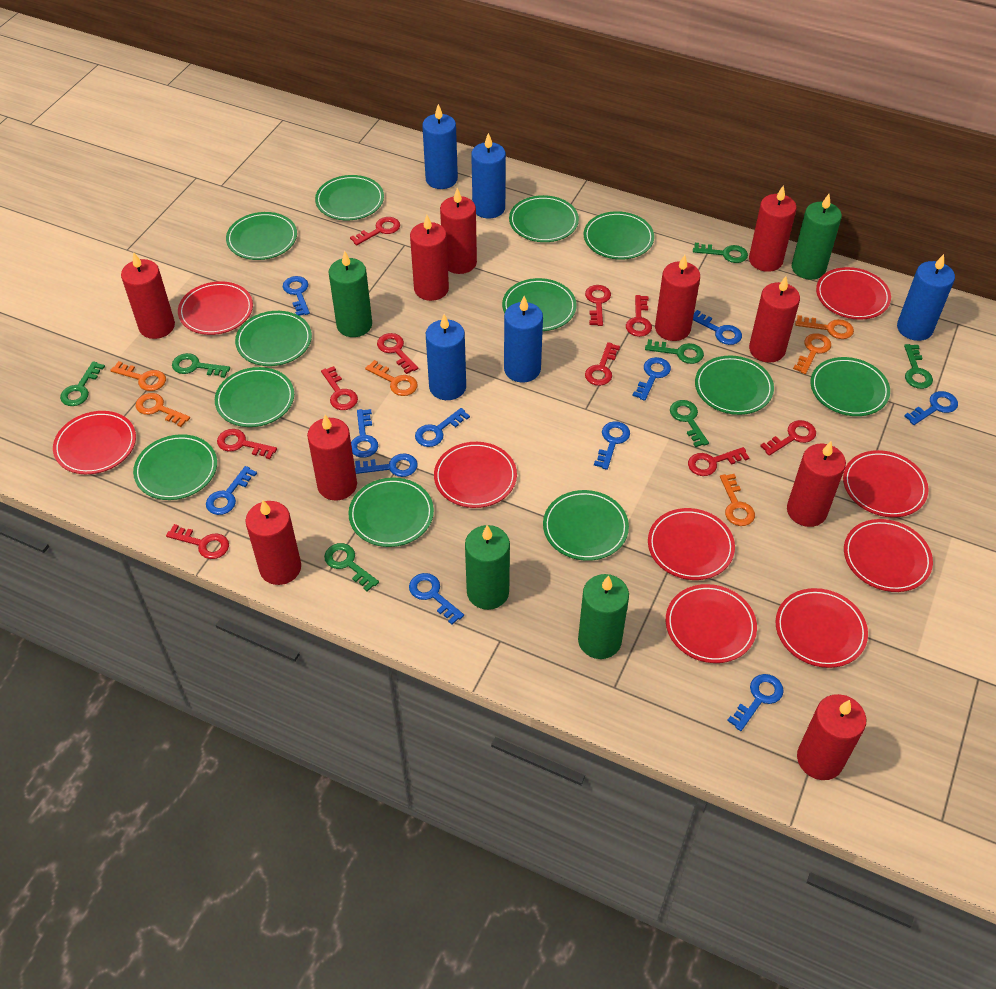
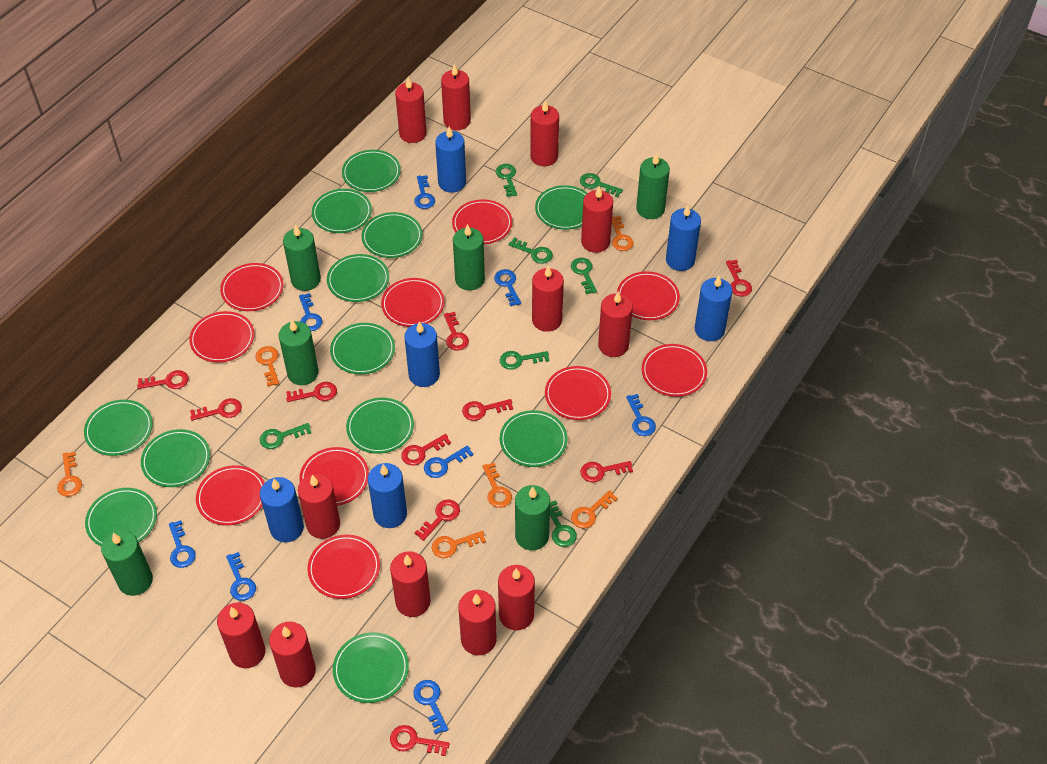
blue candle: [422,104,458,189] [426,314,466,400] [471,133,506,218] [504,296,543,383] [897,254,955,341] = 5 -> [260,477,304,542] [368,463,407,528] [404,321,440,387] [435,127,466,193] [666,205,701,271] [695,276,733,341] = 6
blue key: [206,466,257,515] [283,276,310,316] [351,409,378,458] [355,453,418,477] [409,573,464,625] [415,408,470,447] [594,421,630,470] [632,357,671,401] [693,310,742,345] [727,674,784,731] [904,391,958,425] = 11 -> [169,520,196,568] [226,552,256,601] [299,293,322,331] [413,680,449,735] [414,175,435,209] [424,445,474,478] [494,269,521,306] [626,394,656,436] = 8
green candle: [329,251,372,337] [465,525,510,610] [578,574,629,659] [792,194,842,280] = 4 -> [101,530,153,596] [279,320,319,385] [283,224,321,291] [453,224,485,290] [515,485,550,550] [636,153,670,219] = 6
red candle: [121,252,175,339] [245,500,301,585] [307,415,357,501] [410,215,449,301] [440,188,477,274] [655,255,700,341] [749,185,797,272] [749,276,800,363] [787,441,846,527] [797,694,866,780] = 10 -> [217,603,265,668] [269,622,316,688] [298,474,340,539] [390,551,431,617] [395,77,427,143] [441,64,471,130] [458,590,497,655] [498,565,535,631] [530,100,559,166] [532,265,564,332] [581,186,613,253] [598,291,633,357] = 12
red plate: [53,411,136,474] [178,281,253,335] [434,442,517,508] [648,508,735,580] [666,584,757,663] [776,588,868,668] [816,267,891,320] [843,450,929,518] [844,519,933,592] = 9 -> [189,311,254,363] [196,465,264,526] [220,263,284,311] [299,447,369,506] [307,535,380,599] [381,278,445,327] [452,199,512,244] [545,366,611,420] [617,271,680,320] [642,344,707,397] = 10

